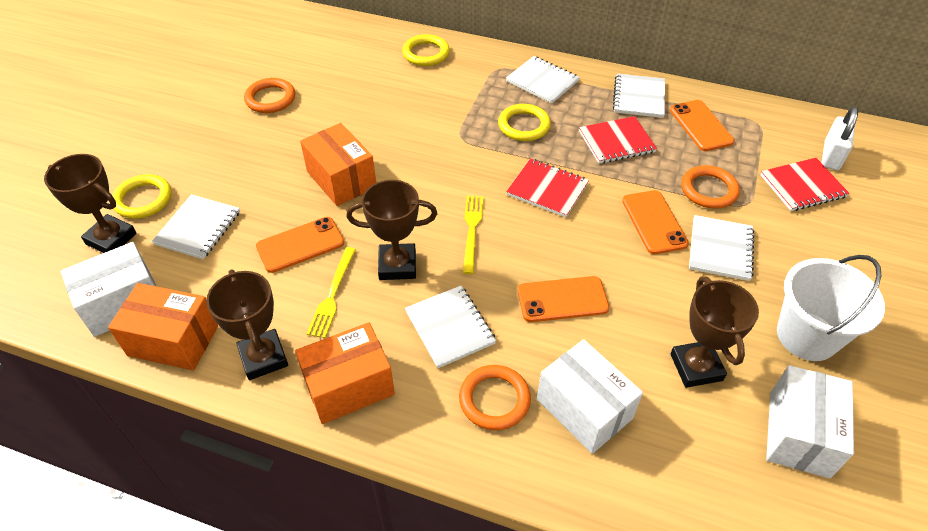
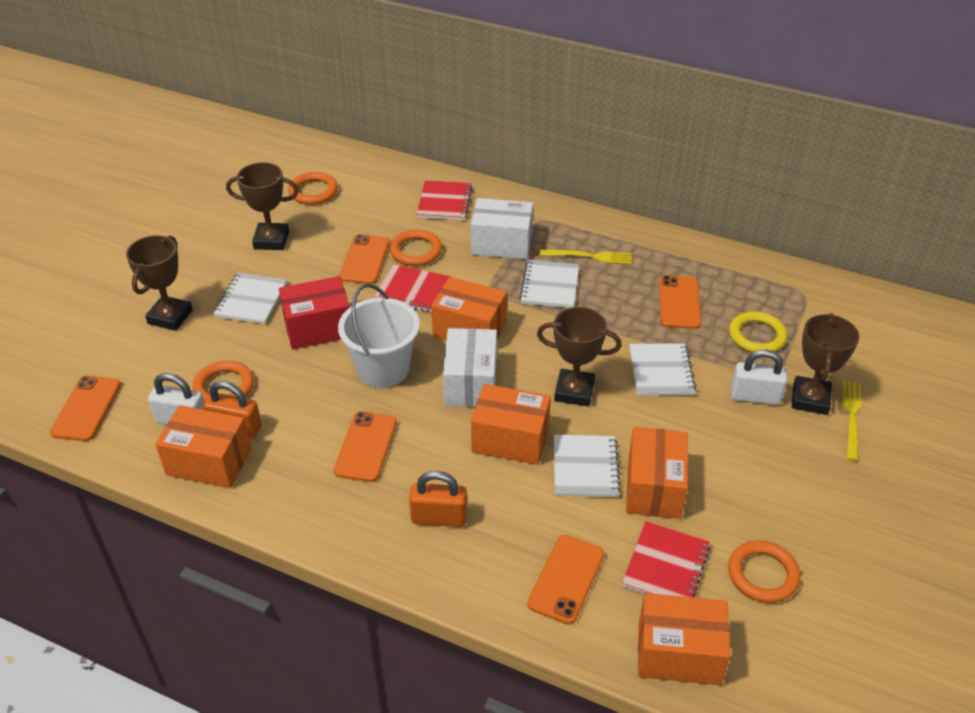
orange box: [108,283,218,370] [295,322,395,424] [300,123,376,206] = 3 -> [155,405,251,488] [431,277,507,340] [471,384,551,465] [626,427,688,519] [638,593,731,685] = 5
orange padlock: none = 0 -> [203,381,262,439] [409,471,467,527] = 2
orange phone: [256,217,344,273] [518,276,609,322] [622,190,689,254] [670,100,734,151] = 4 -> [50,376,121,441] [334,411,397,482] [339,234,390,284] [527,535,604,625] [659,275,701,329] = 5
orange ring: [244,78,295,113] [459,365,531,430] [681,165,740,209] = 3 -> [193,360,254,402] [288,172,338,205] [390,229,442,266] [728,540,800,603] = 4
red box: none = 0 -> [279,276,350,349] = 1
white box: [61,242,156,337] [537,339,643,454] [766,365,854,478] = 3 -> [443,328,497,407] [471,198,533,259] = 2
white notebook: [152,194,240,259] [405,286,496,368] [506,56,580,103] [613,74,665,118] [689,215,754,281] = 5 -> [214,273,287,324] [519,260,579,308] [554,435,621,497] [629,343,696,396] = 4
white padlock: [822,107,858,170] = 1 -> [148,373,204,425] [731,349,788,405] = 2
yellow ring: [112,175,172,219] [402,34,450,66] [498,104,551,141] = 3 -> [729,311,787,353] = 1

